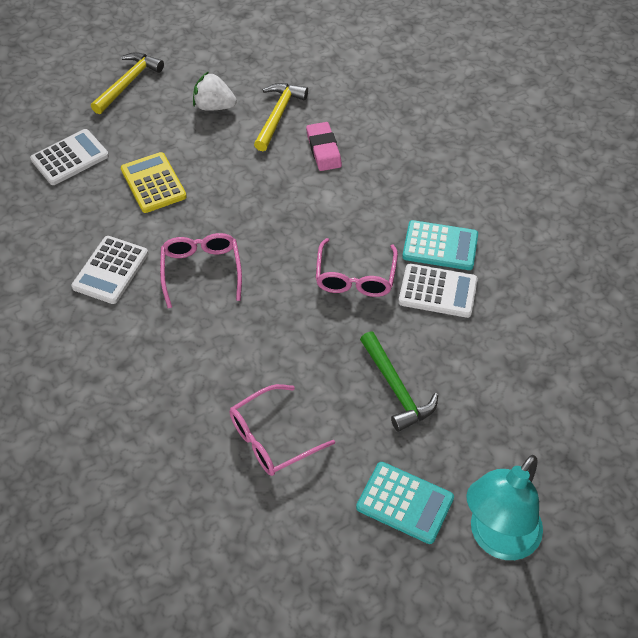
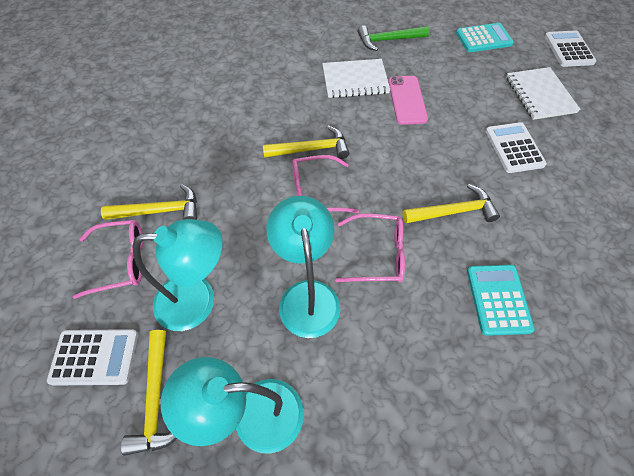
pink eraser: [306,122,342,171] = 1 -> none = 0
pink phone: none = 0 -> [388,76,428,125] = 1
turquoise lamp: [466,455,543,560] = 1 -> [133,219,223,331] [161,357,304,454] [266,196,340,338] = 3
white notebook: none = 0 -> [322,59,390,98] [506,67,581,120] = 2
white strawberry: [193,71,237,111] = 1 -> none = 0
yellow calculator: [121,152,187,213] = 1 -> none = 0
yellow hammer: [91,52,164,114] [254,83,308,151] = 2 -> [101,184,197,220] [121,330,177,456] [263,125,349,159] [403,184,500,223] = 4

